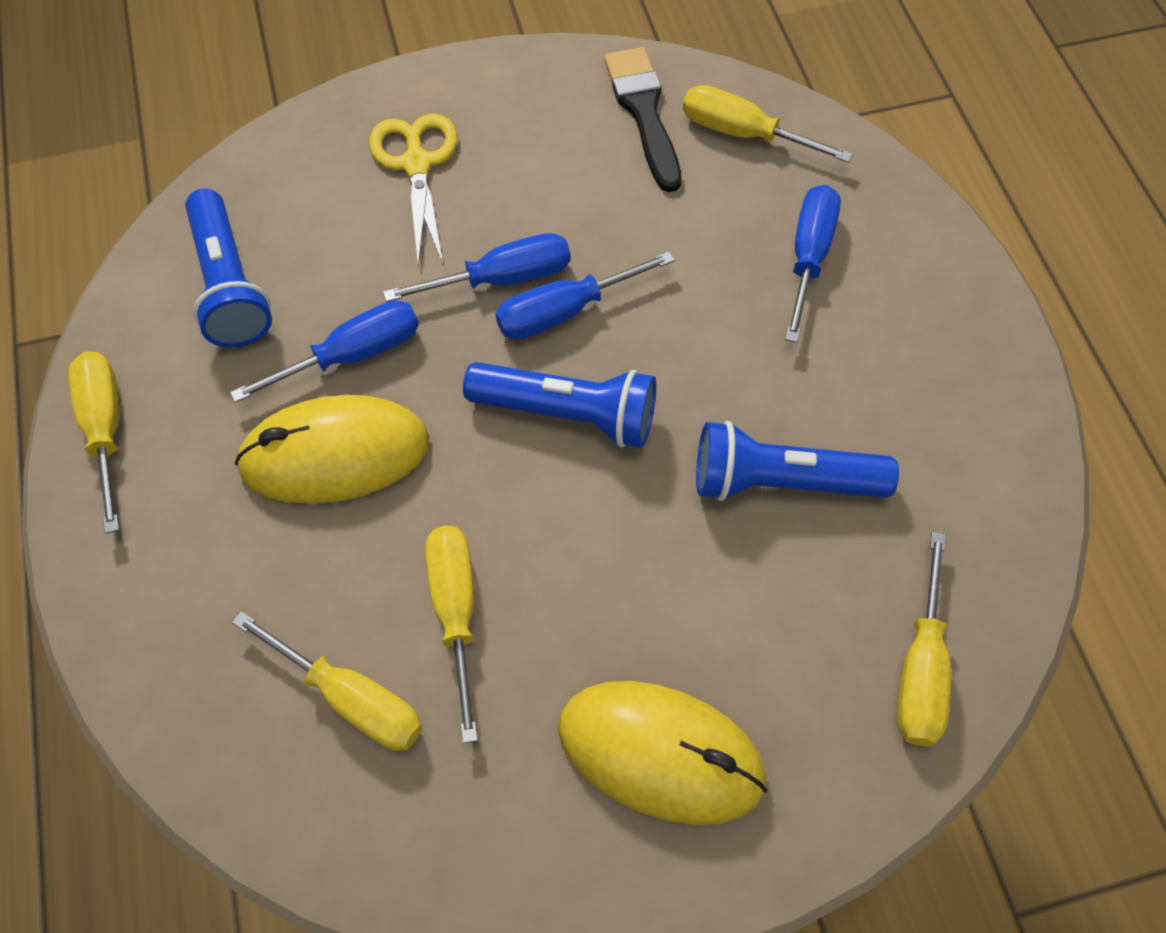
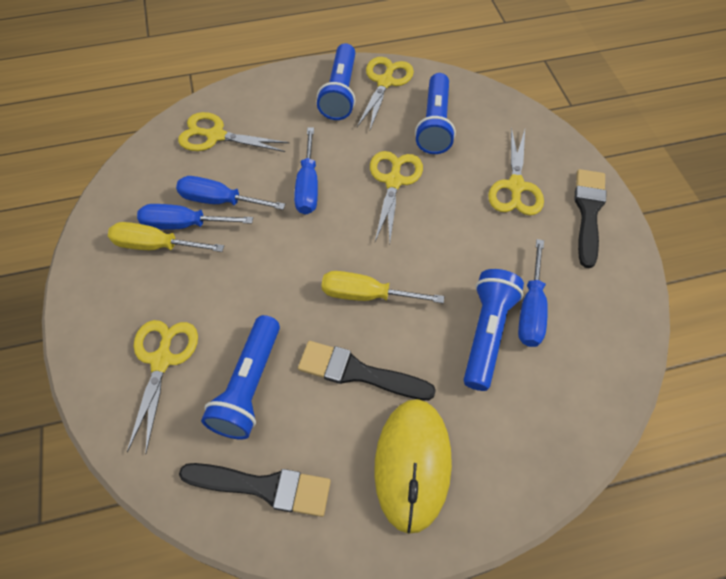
black brush: [604,47,681,192] = 1 -> [179,463,331,517] [298,341,436,400] [575,169,606,268] = 3
blue flashlight: [185,189,272,348] [463,362,656,448] [696,421,899,501] = 3 -> [201,315,280,440] [317,43,355,120] [415,73,456,154] [464,269,524,391] = 4
yellow mouse: [235,395,430,504] [558,681,767,825] = 2 -> [374,399,452,534] = 1
yellow scissors: [369,113,457,267] = 1 -> [127,320,198,454] [178,112,289,152] [357,57,414,130] [370,151,423,243] [488,127,544,215] = 5
yellow screwdriver: [68,351,120,534] [232,611,422,751] [425,526,478,743] [683,85,853,163] [897,532,951,746] = 5 -> [108,222,224,252] [321,271,444,303] = 2

